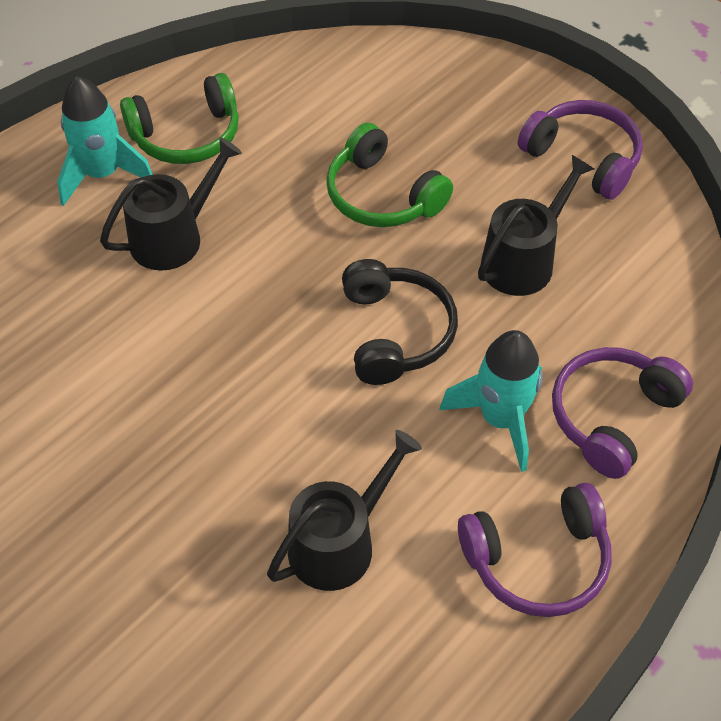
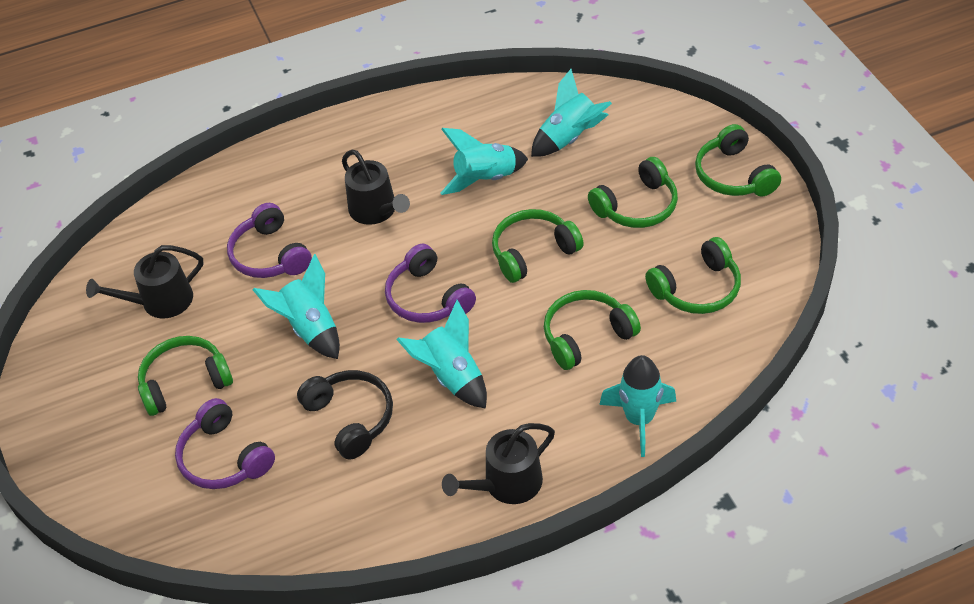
green headphones: [120,73,239,164] [326,123,453,227] = 2 -> [138,336,233,416] [492,209,584,283] [544,290,641,370] [588,157,678,228] [645,237,741,314] [695,124,781,196] = 6
turquoise rocket: [57,76,153,206] [439,330,543,472] = 2 -> [253,254,340,359] [396,300,487,409] [441,128,528,195] [531,69,612,157] [599,355,676,457] = 5

